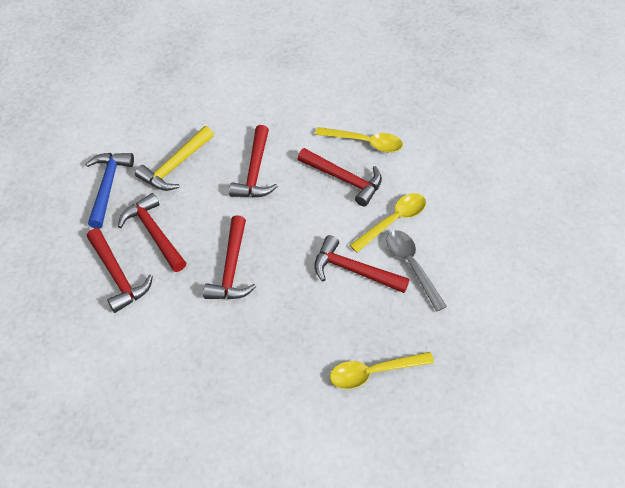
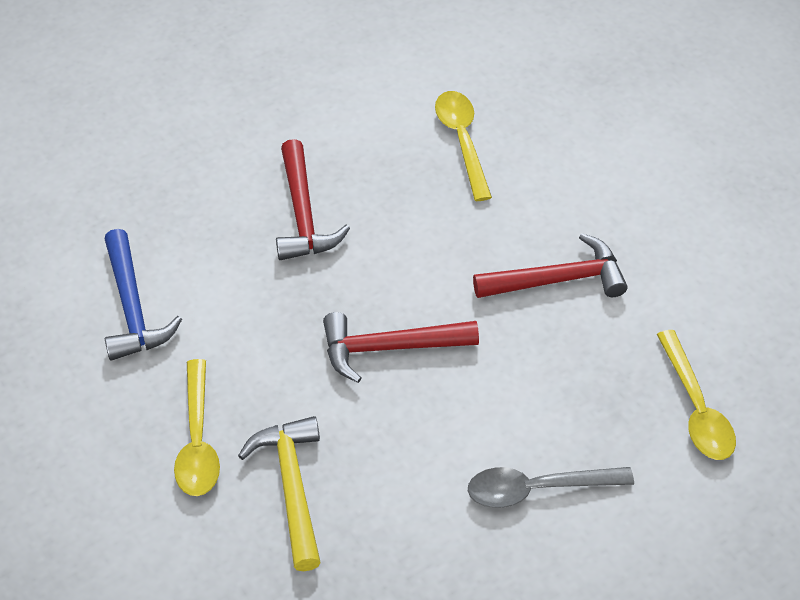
red hammer: [87,228,153,313] [118,193,186,272] [203,215,256,299] [229,125,278,198] [298,148,382,207] [314,235,410,293] = 6 -> [276,139,350,260] [323,312,479,383] [473,233,628,298] = 3

